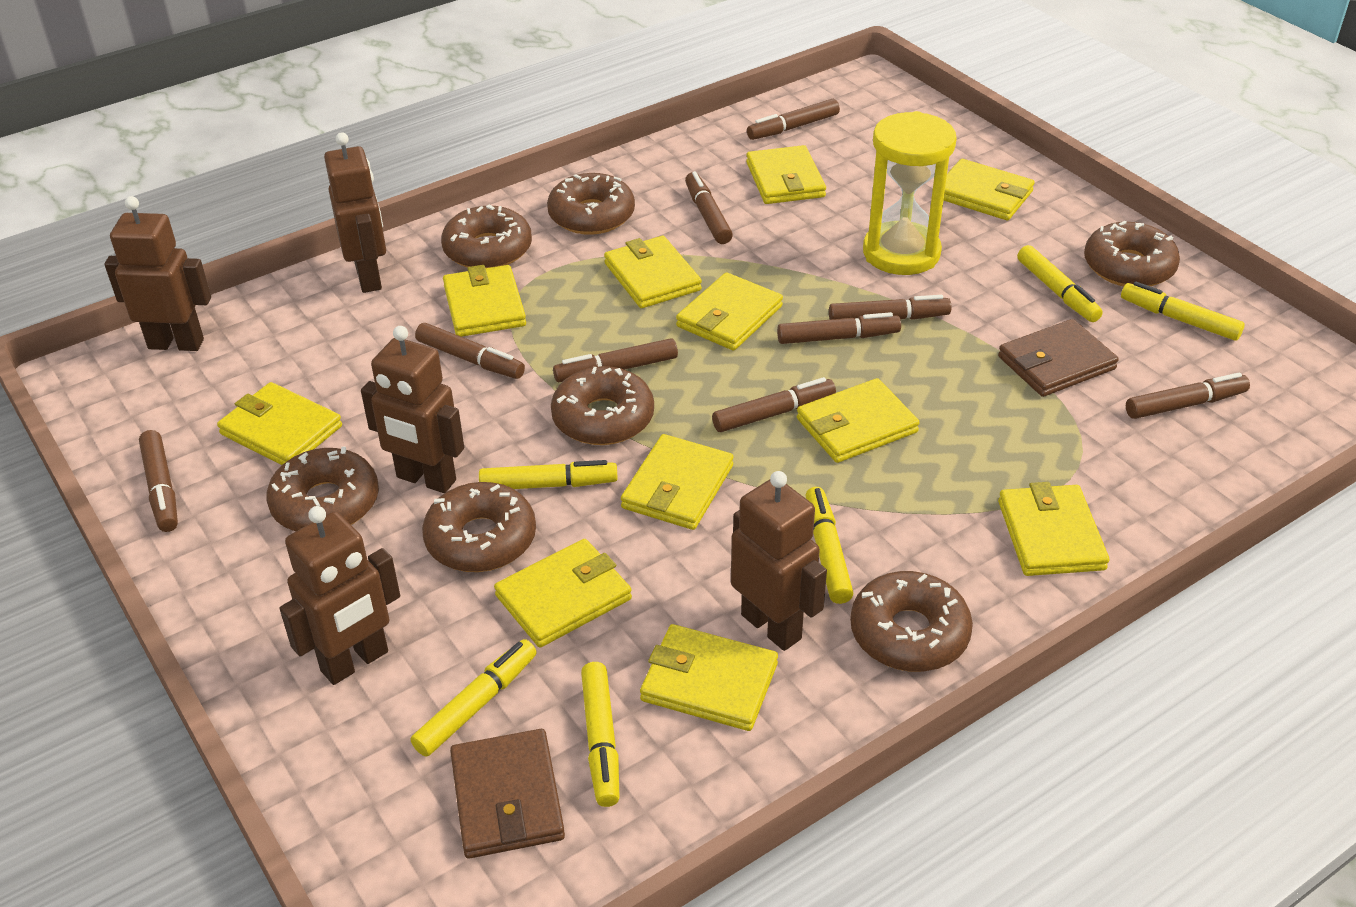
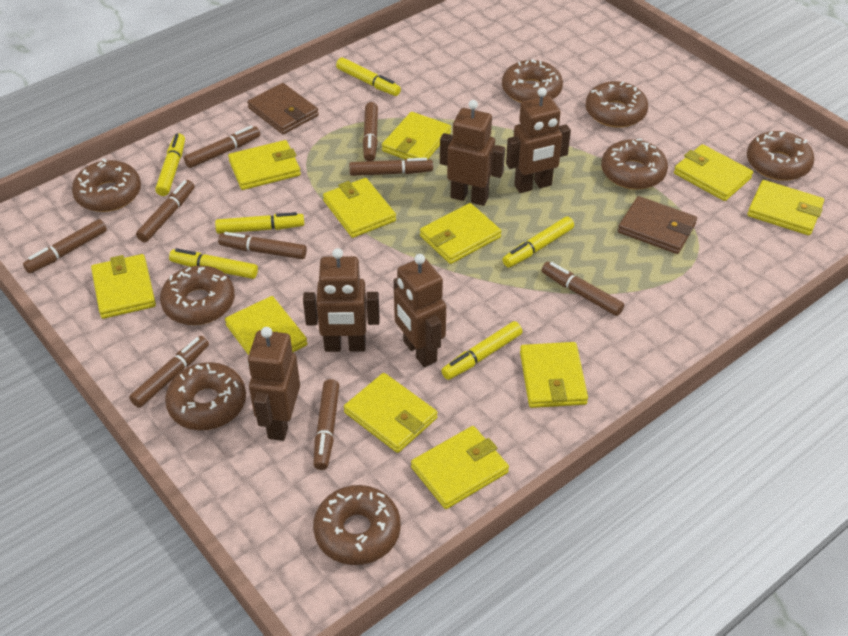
brown donut: [267,447,379,531] [422,482,536,572] [441,204,532,268] [547,173,635,235] [551,366,654,445] [850,571,973,672] [1084,221,1180,287] = 7 -> [72,158,141,212] [160,266,235,325] [165,362,246,430] [313,485,401,565] [502,59,563,103] [585,81,648,128] [601,139,668,190] [747,131,814,181] = 8
yellow hourglass: [863,111,957,275] = 1 -> none = 0

